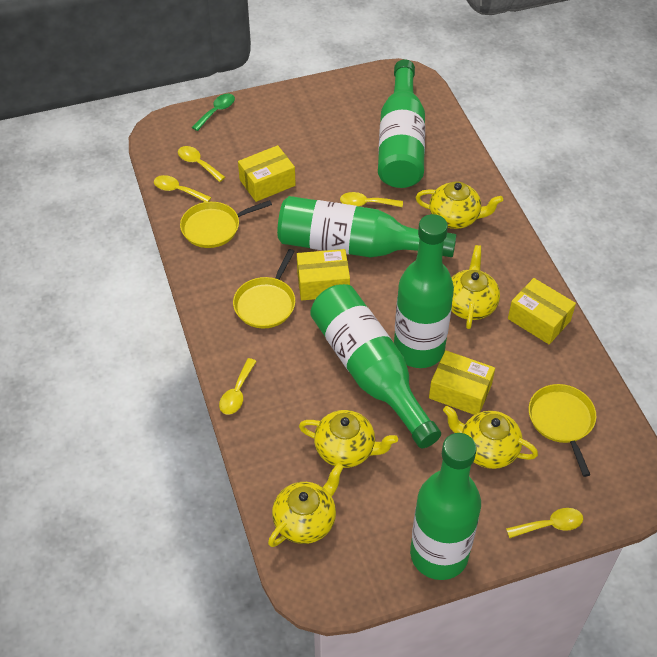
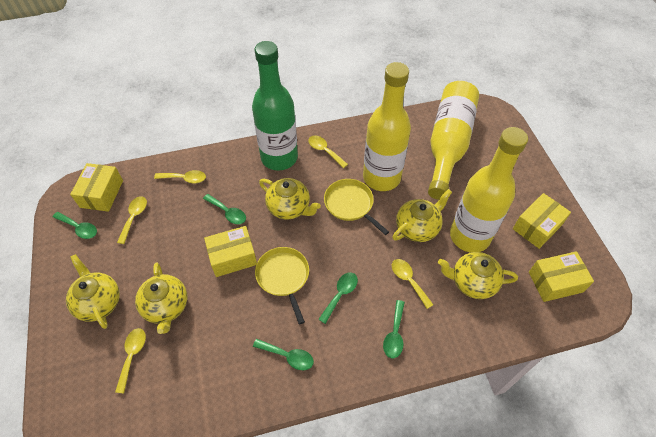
green bottle: [277,196,456,257] [310,284,441,449] [378,60,425,188] [394,214,454,368] [410,433,481,580] = 5 -> [252,41,298,171] = 1
green spoon: [192,94,235,131] = 1 -> [53,212,97,239] [203,194,246,224] [253,339,314,370] [318,272,358,324] [383,300,405,358] = 5
yellow bottle: none = 0 -> [363,62,411,191] [428,81,479,200] [450,127,528,253] = 3
yellow pan: [180,200,272,248] [233,249,295,329] [529,384,596,477] = 3 -> [255,247,309,324] [324,179,389,235] = 2

